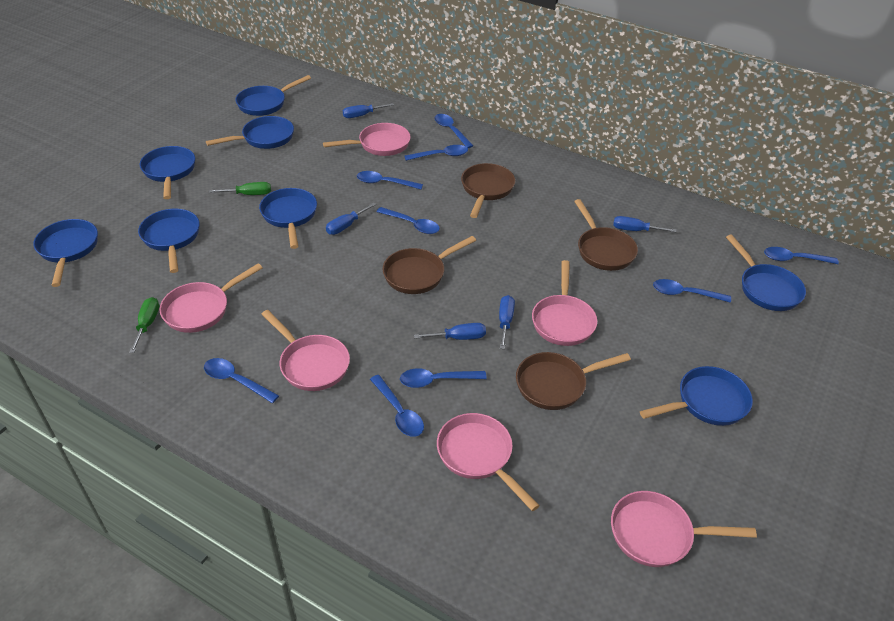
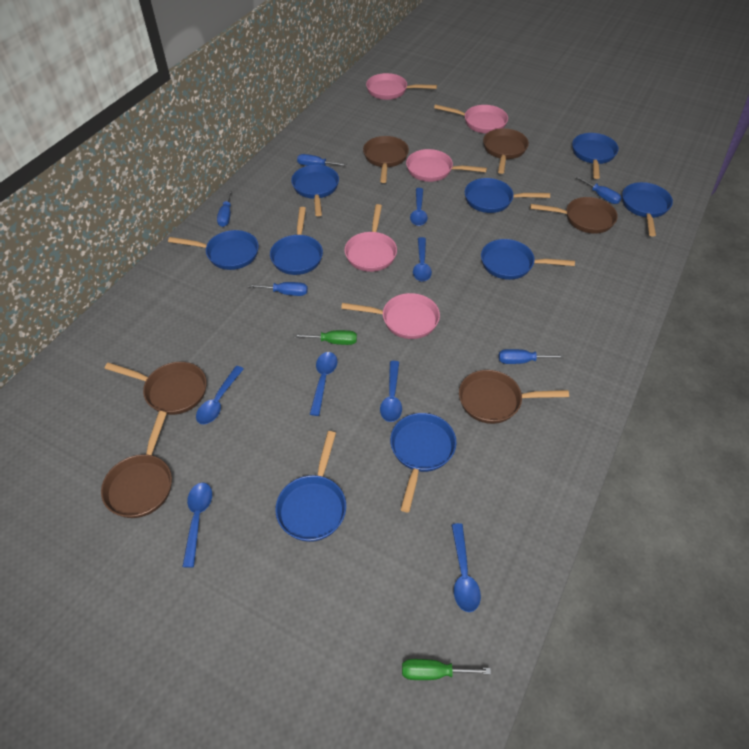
blue pan: [33,219,98,287] [138,209,200,273] [140,146,195,199] [206,116,294,149] [235,75,311,116] [259,188,317,249] [640,366,753,426] [726,234,806,311] = 8 -> [168,230,259,270] [270,207,323,275] [275,431,346,542] [291,165,339,216] [390,413,456,512] [465,178,550,213] [481,239,575,280] [572,133,619,179] [622,182,673,237] = 9
blue spoon: [204,358,279,403] [357,171,423,189] [370,375,424,437] [377,207,440,234] [400,368,487,388] [404,145,468,161] [435,114,473,148] [653,279,731,303] [764,247,839,264] = 9 -> [182,483,212,568] [196,366,244,424] [310,352,337,416] [380,361,402,422] [410,188,428,226] [413,237,432,281] [452,523,481,612] = 7
brown pan: [383,236,476,294] [461,163,515,218] [516,352,631,410] [574,199,638,271] = 4 -> [101,411,172,518] [104,362,207,415] [363,136,409,183] [459,370,569,424] [483,128,529,174] [530,197,618,234] = 6
pink pan: [159,263,262,333] [262,310,350,391] [323,123,411,156] [437,413,540,511] [532,260,597,346] [611,491,757,567] = 6 -> [341,293,440,339] [344,204,397,272] [366,73,437,100] [406,149,487,182] [434,104,508,134] = 5

